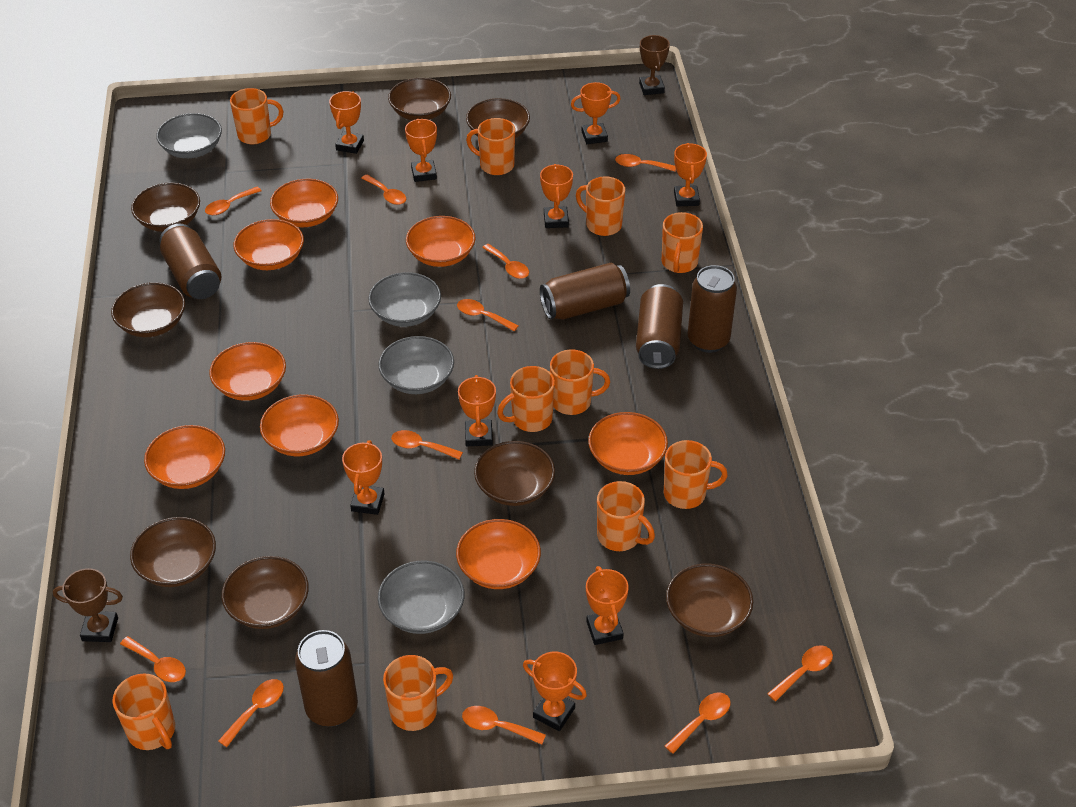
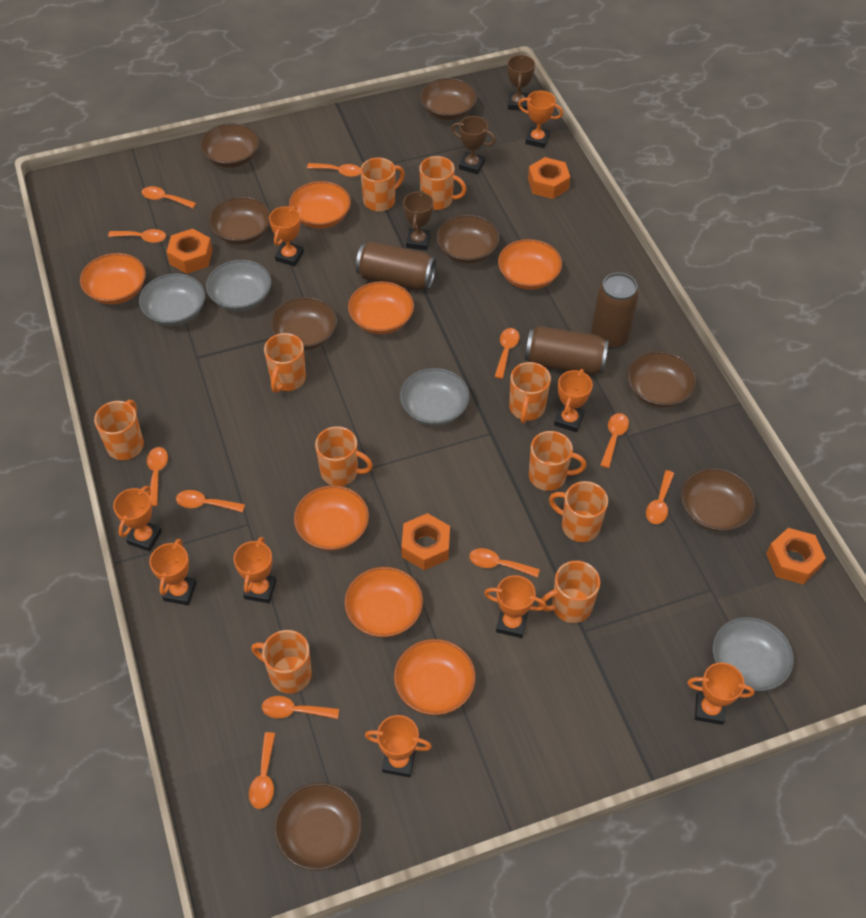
brown can: [160,224,221,299] [295,630,358,727] [540,263,630,320] [636,284,683,369] [688,265,737,353] = 5 -> [356,242,436,290] [525,326,609,375] [591,273,639,349] = 3
brown trophy: [53,568,123,642] [639,35,670,95] = 2 -> [403,191,434,250] [451,116,496,174] [507,55,535,111] = 3
orange bowl: [144,425,225,489] [209,342,286,401] [234,219,304,270] [260,395,339,456] [270,179,338,227] [406,216,475,267] [456,519,541,589] [588,412,668,475] = 8 -> [80,253,146,304] [289,181,351,229] [294,485,369,550] [344,567,423,637] [348,281,414,334] [394,639,476,715] [498,239,562,290] = 7
orange nut: none = 0 -> [166,229,212,274] [401,513,450,570] [528,157,570,199] [766,528,826,584] = 4

